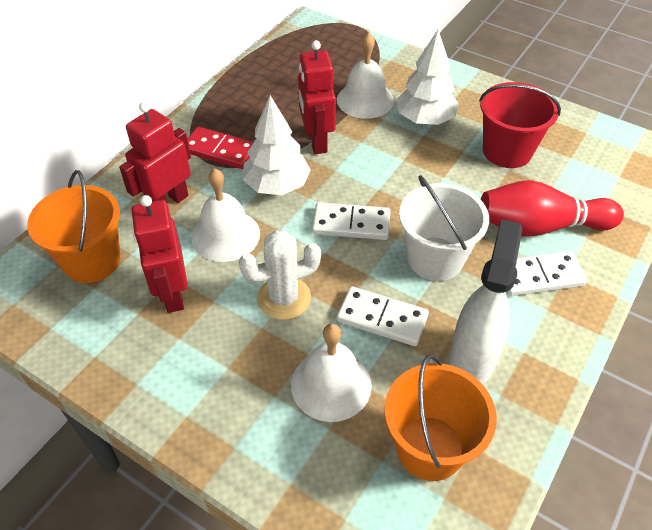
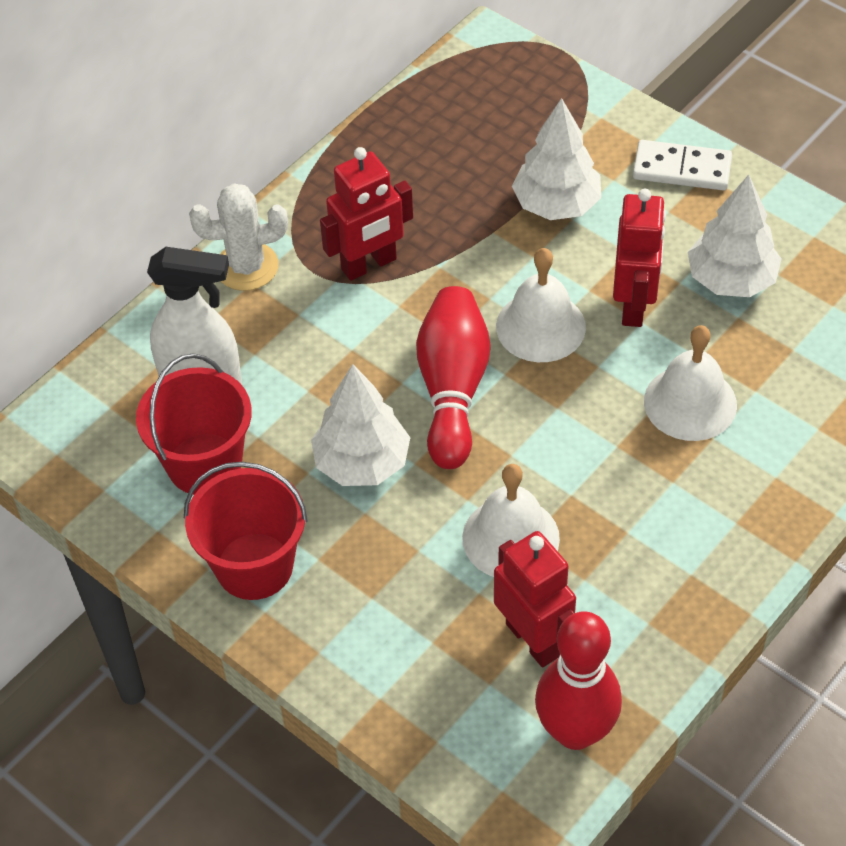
orange bucket: [27,170,120,283] [385,354,497,481] = 2 -> none = 0
red bowling pin: [481,180,624,237] = 1 -> [416,286,491,469] [535,611,622,750] = 2
red bucket: [479,82,561,168] = 1 -> [136,353,252,495] [184,462,308,600] = 2
red domino: [187,127,253,169] = 1 -> none = 0
white bucket: [399,175,489,281] = 1 -> none = 0
white domino: [312,202,390,240] [337,286,429,346] [507,251,587,296] = 3 -> [633,140,732,191] = 1
white tree: [243,95,311,195] [396,30,459,125] = 2 -> [311,364,410,486] [512,98,601,220] [688,175,781,297] = 3

